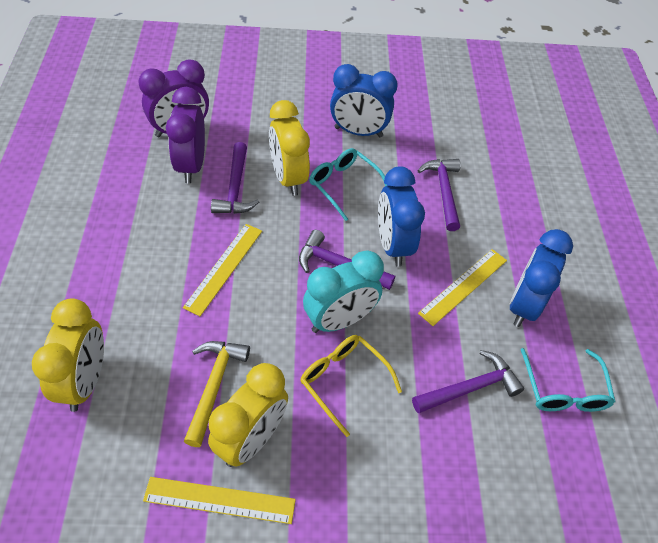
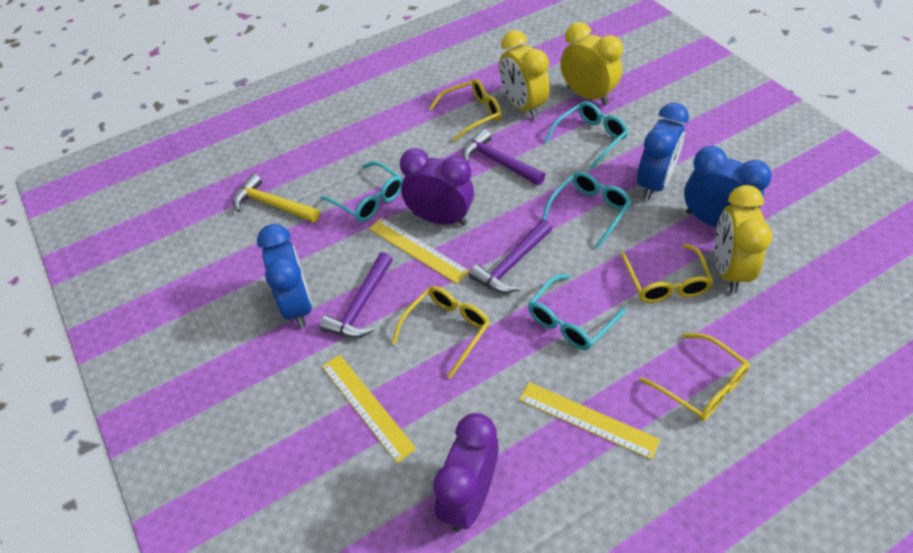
purple hammer: [211,142,259,214] [299,230,395,290] [412,350,524,414] [418,159,461,231] = 4 -> [320,252,393,338] [463,129,545,185] [469,220,552,293] = 3
turquoise clock: [303,250,384,333] = 1 -> none = 0
turquoise glasses: [309,148,387,221] [520,348,616,412] = 2 -> [320,161,403,222] [528,274,626,350] [542,172,632,249] [545,101,628,169] = 4
yellow glasses: [300,335,402,437] = 1 -> [392,286,490,379] [429,79,501,142] [621,244,713,303] [639,333,750,421] = 4

